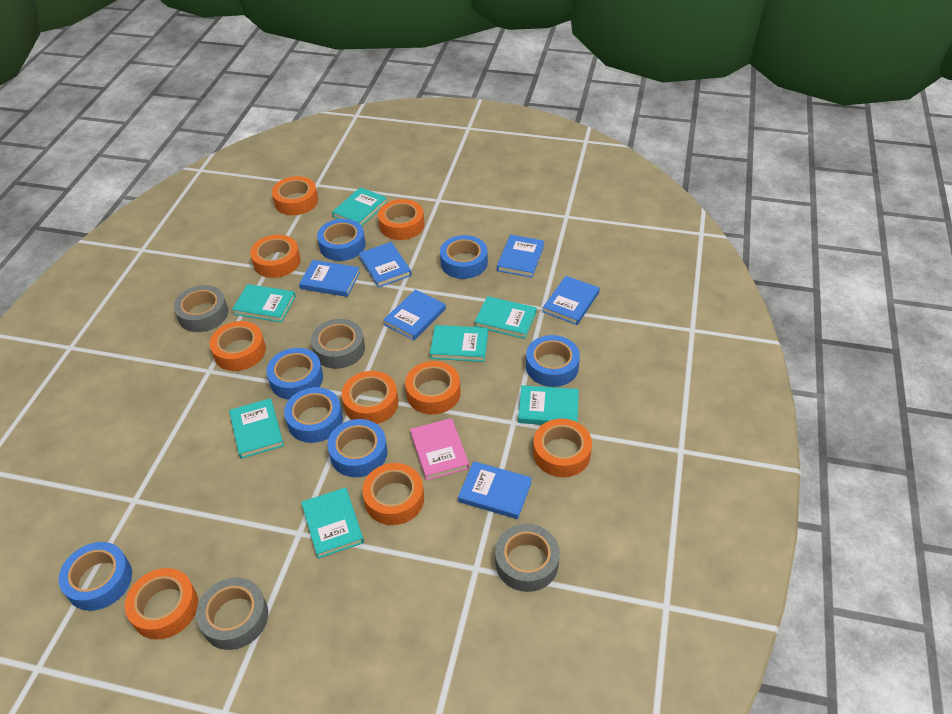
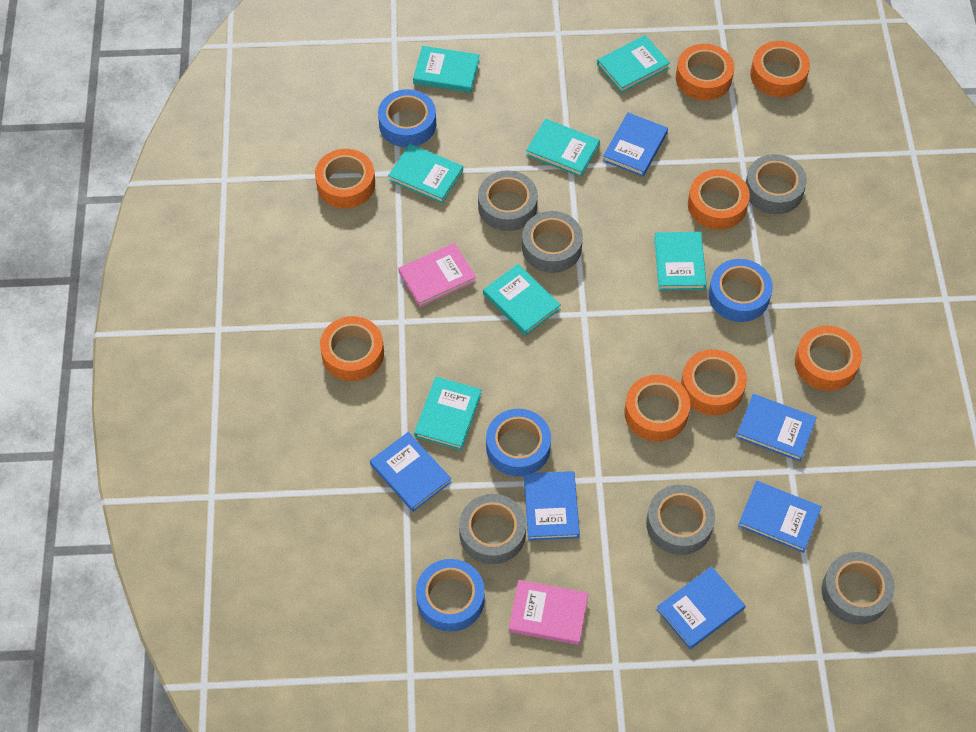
blue tape: [58,542,132,611] [266,348,323,400] [284,387,343,443] [317,219,366,261] [328,419,387,477] [440,235,488,279] [526,335,580,387] = 7 -> [378,89,436,147] [416,559,485,632] [486,409,551,477] [708,259,773,322] = 4
grey tape: [174,285,228,332] [196,577,268,650] [311,319,365,369] [495,524,560,592] = 4 -> [459,494,526,564] [478,171,538,231] [522,211,583,273] [646,485,715,555] [745,154,807,214] [822,552,895,625] = 6
orange tape: [125,568,198,640] [210,321,266,371] [250,235,300,278] [272,176,318,215] [342,371,398,424] [362,463,424,525] [378,199,424,240] [405,361,461,415] [533,419,592,477] = 9 -> [315,149,375,208] [320,316,384,381] [624,375,690,441] [676,44,734,101] [681,349,747,415] [688,169,750,230] [750,41,810,97] [795,326,862,391] = 8
pink book: [410,418,469,481] = 1 -> [398,243,476,307] [509,580,588,645] = 2

